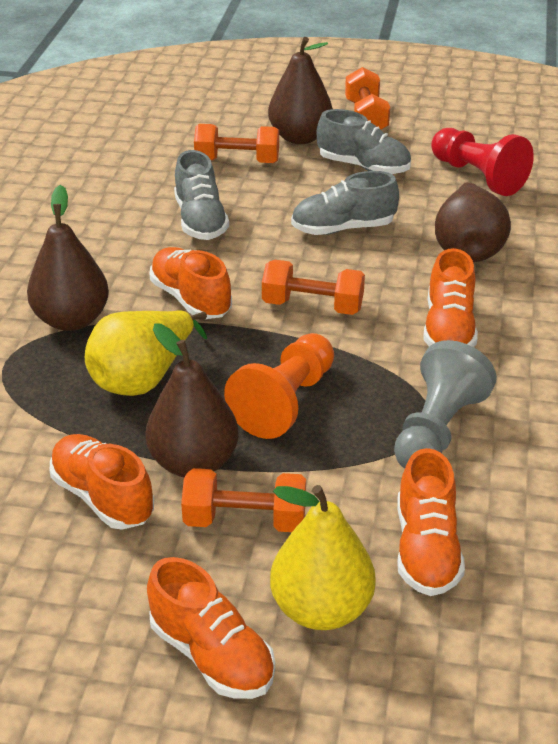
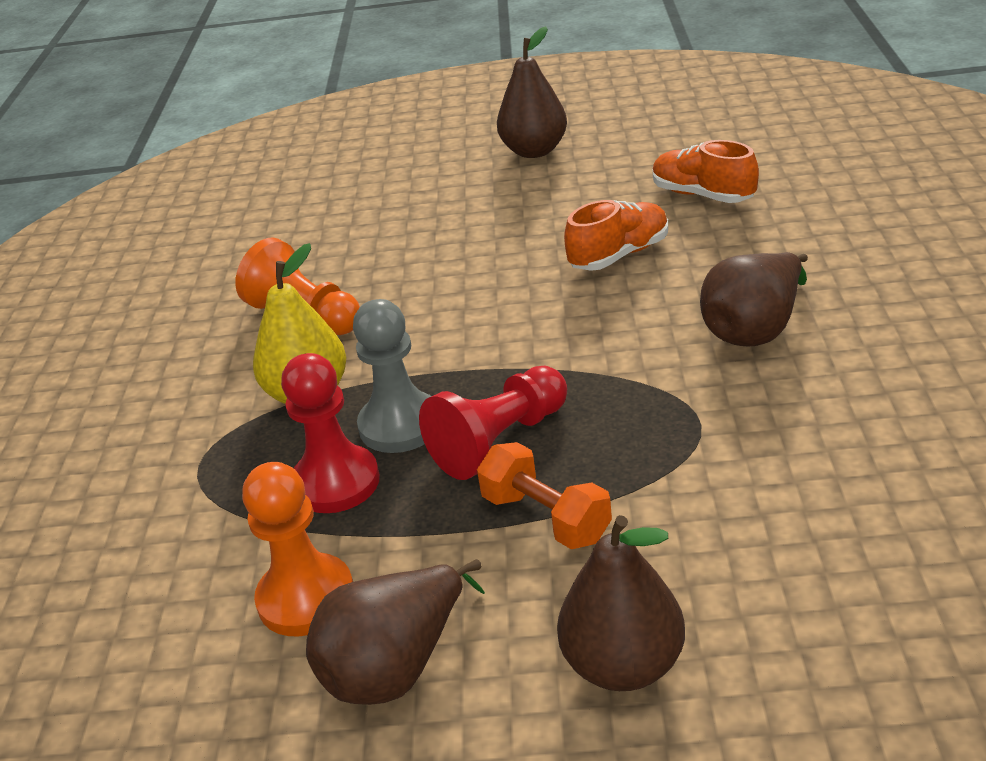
grey shoe: [174,150,229,240] [291,171,399,235] [317,109,411,174] = 3 -> none = 0
orange dumbbell: [181,468,306,532] [194,124,279,163] [262,260,365,315] [345,67,390,130] = 4 -> [477,442,612,549] = 1
orange pawn: [224,333,334,439] = 1 -> [235,238,360,335] [242,462,353,636] = 2
orange shoe: [50,434,154,530] [147,557,275,699] [150,247,232,319] [397,448,465,596] [423,248,478,347] = 5 -> [564,200,668,271] [653,140,759,203] = 2
red pawn: [431,128,534,196] = 1 -> [281,353,380,513] [419,366,567,480] = 2
yellow pear: [85,310,207,396] [270,485,376,630] = 2 -> [253,243,347,404] = 1

